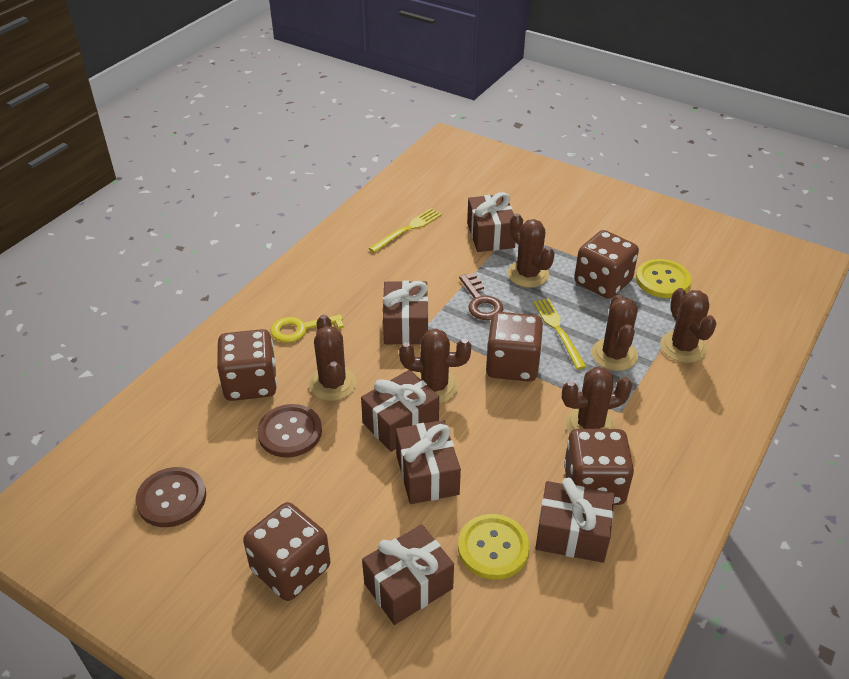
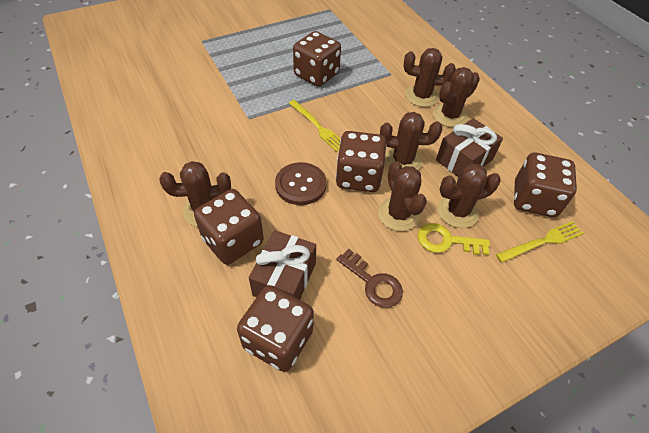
brown button: [136,467,206,527] [257,404,322,457] = 2 -> [275,162,327,205] = 1
brown gift: [361,370,439,452] [362,524,454,625] [383,281,428,344] [396,420,461,504] [467,192,516,252] [535,478,614,563] = 6 -> [249,230,316,300] [436,118,503,177] = 2
yellow button: [458,514,530,580] [636,259,691,298] = 2 -> none = 0

